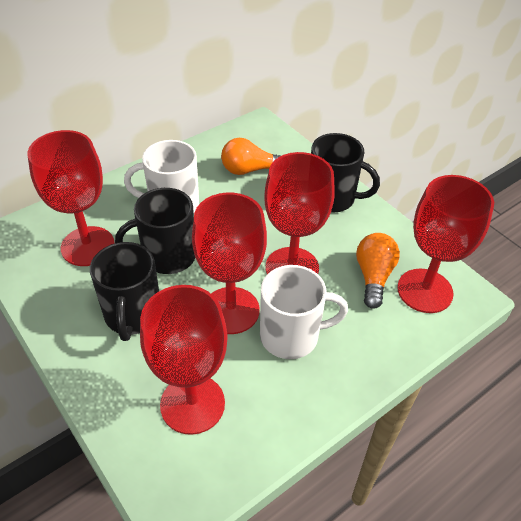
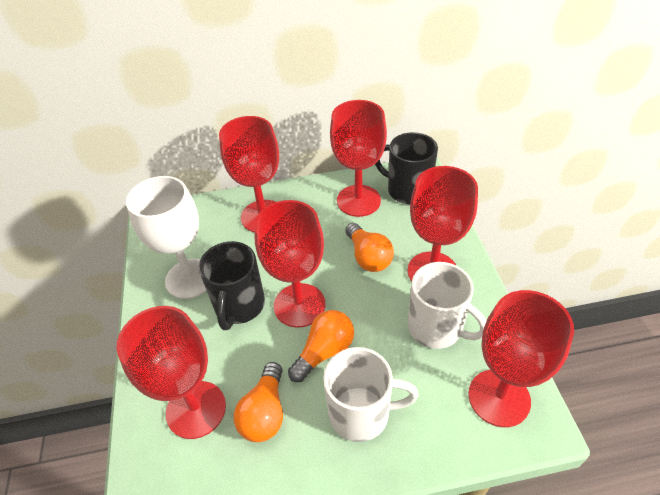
black mug: [90,242,159,341] [115,188,195,274] [311,133,380,213] = 3 -> [199,241,265,330] [375,132,438,204] = 2
orange light bulb: [221,138,281,175] [356,233,400,309] = 2 -> [234,362,283,442] [288,310,354,382] [345,223,394,272] = 3
red goblet: [28,130,115,266] [140,285,228,435] [192,192,267,334] [264,152,335,274] [397,175,494,313] = 5 -> [117,306,226,439] [219,116,279,232] [254,200,325,328] [330,100,387,217] [408,166,478,281] [468,290,574,427] = 6
white goblet: none = 0 -> [126,176,207,299] = 1

